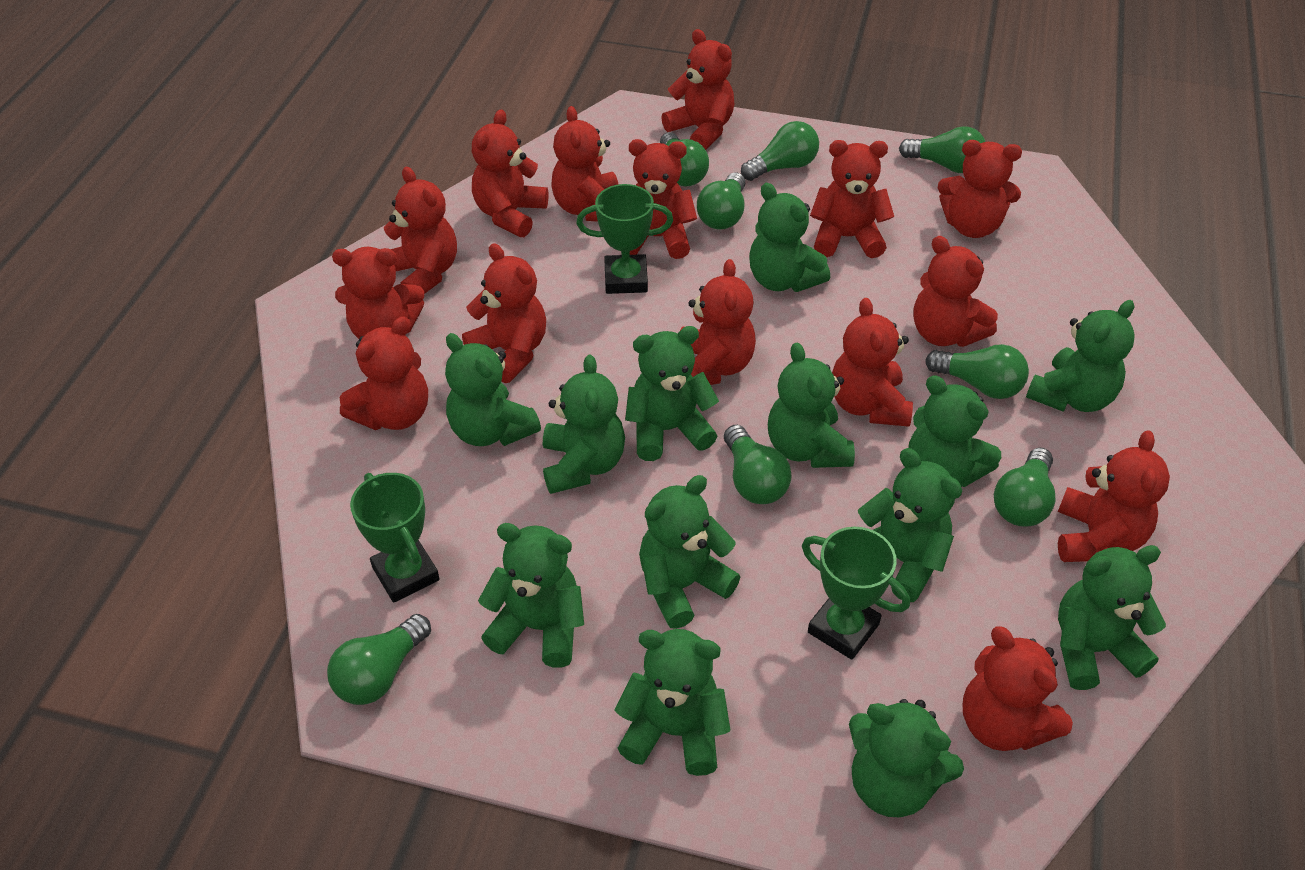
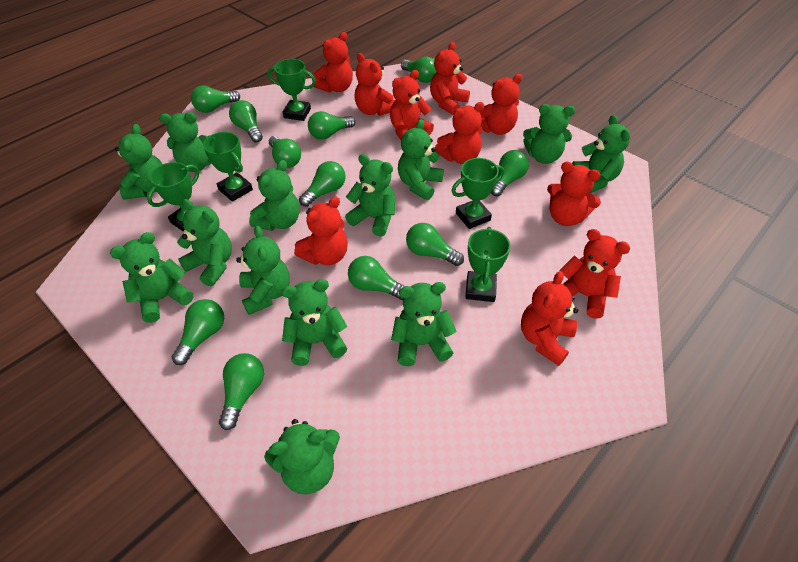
green light bulb: [327,614,431,705] [660,132,709,186] [697,173,745,230] [724,425,792,504] [741,121,819,181] [899,126,985,173] [925,344,1029,399] [994,448,1056,527] = 8 -> [171,299,224,365] [191,85,240,113] [219,353,264,430] [229,100,263,143] [269,136,301,168] [299,161,346,207] [308,111,355,140] [348,256,405,300] [401,57,437,83] [406,223,464,266] [491,150,529,196] = 11
green trophy: [350,473,440,603] [576,184,673,294] [802,527,910,660] = 3 -> [147,162,199,232] [203,132,253,202] [267,59,316,121] [452,158,504,229] [465,227,511,302] = 5
red teddy bear: [332,247,424,339] [340,316,428,430] [384,167,457,294] [462,243,546,383] [472,110,548,237] [551,106,618,222] [629,139,697,259] [661,29,734,150] [680,259,756,385] [810,140,894,258] [832,298,913,427] [913,236,998,347] [938,140,1022,238] [963,626,1073,751] [1058,430,1170,562] = 15 -> [294,196,348,265] [314,32,353,93] [354,53,395,116] [390,70,434,140] [430,42,470,115] [435,102,484,164] [480,74,522,135] [521,271,578,366] [547,162,601,226] [559,229,630,319] = 10

